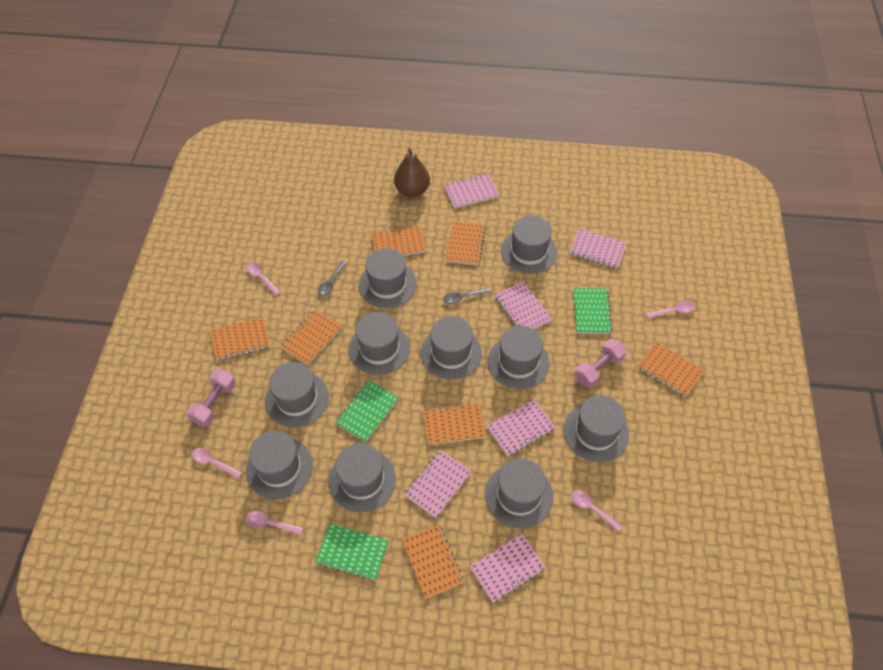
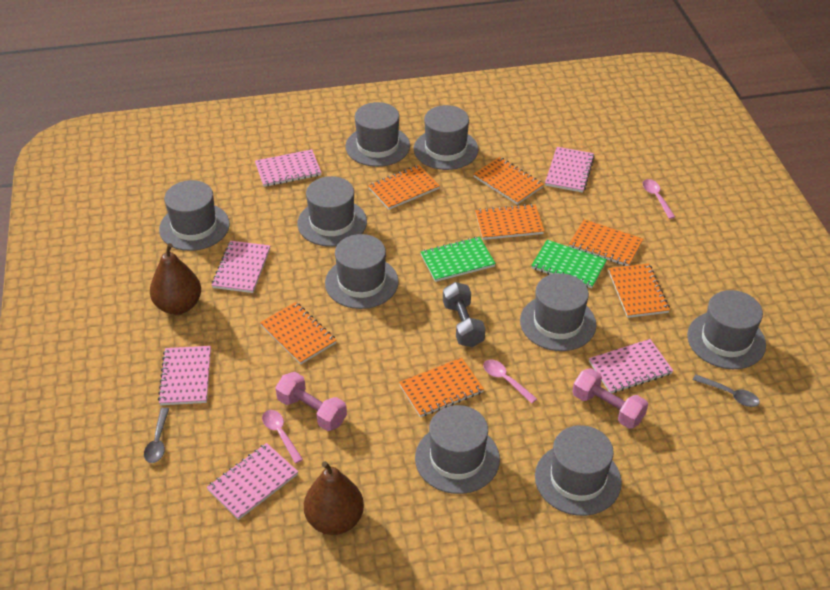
brown pear: [394,148,430,197] = 1 -> [150,243,201,315] [304,461,364,535] = 2
green notebook: [315,523,389,581] [335,380,399,442] [573,288,613,334] = 3 -> [421,237,496,282] [531,240,607,288] = 2
grey dumbbell: none = 0 -> [443,282,486,347] = 1
grey hat: [246,431,313,499] [265,362,329,427] [328,443,396,512] [349,312,410,375] [359,248,417,308] [421,316,482,379] [485,458,553,528] [488,325,549,389] [501,215,557,274] [564,395,629,462] = 10 -> [159,180,230,251] [297,176,367,247] [325,234,399,309] [346,102,410,167] [414,105,478,170] [415,405,500,494] [520,273,596,351] [535,425,622,516] [687,290,766,369] = 9
pink spoon: [192,448,242,479] [246,511,303,535] [247,262,280,296] [571,490,622,532] [646,301,695,318] = 5 -> [262,410,303,463] [483,360,537,404] [642,179,675,219] = 3

